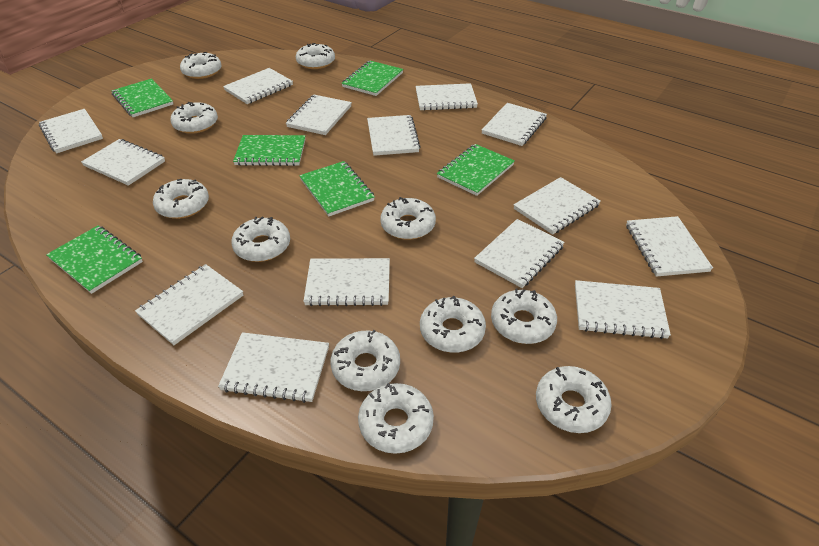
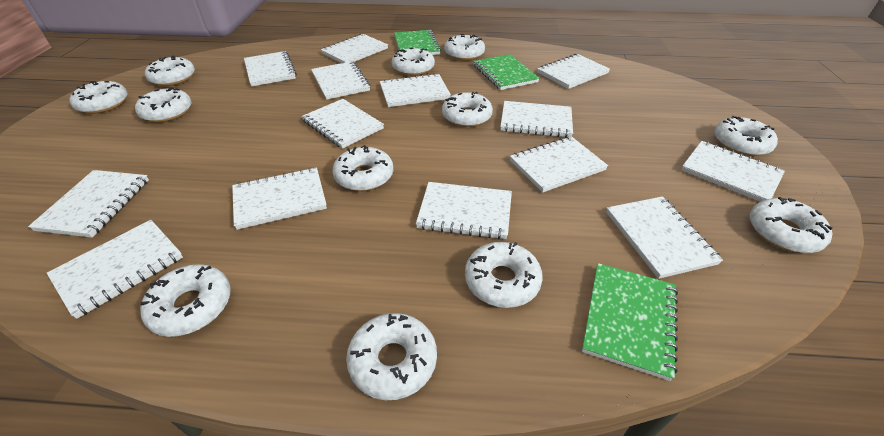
green notebook: [46,225,143,294] [112,78,173,117] [233,135,306,166] [299,161,375,217] [341,61,403,96] [437,144,515,196] = 6 -> [394,30,441,55] [474,54,540,90] [582,263,678,381] = 3
white donut: [153,179,209,219] [171,102,218,134] [180,52,221,79] [231,217,290,262] [296,43,335,69] [330,330,400,391] [358,383,434,454] [380,197,436,240] [420,296,486,353] [491,288,557,344] [536,366,612,433] = 11 -> [70,81,127,114] [135,87,192,122] [140,264,231,337] [145,56,195,86] [332,145,393,191] [346,313,437,400] [391,48,435,76] [442,92,493,127] [444,34,485,61] [465,242,543,308] [714,116,778,156] [750,197,833,253] = 12

